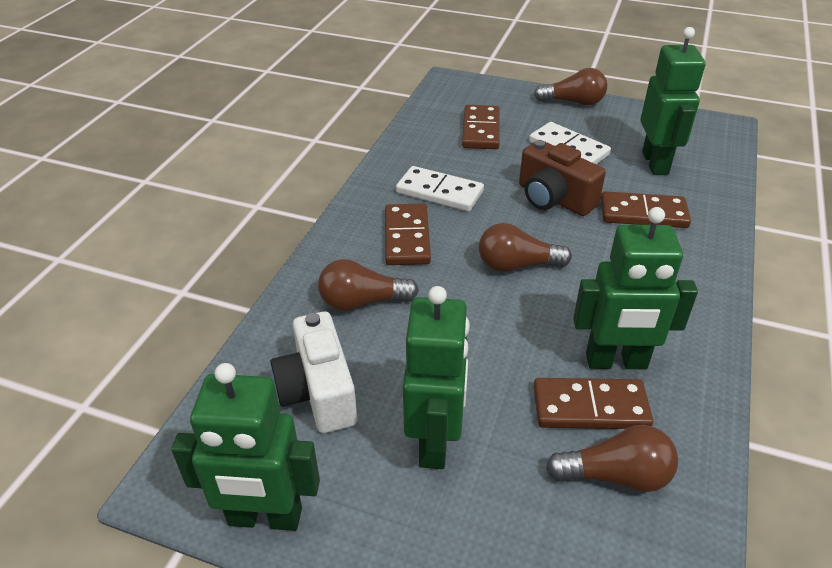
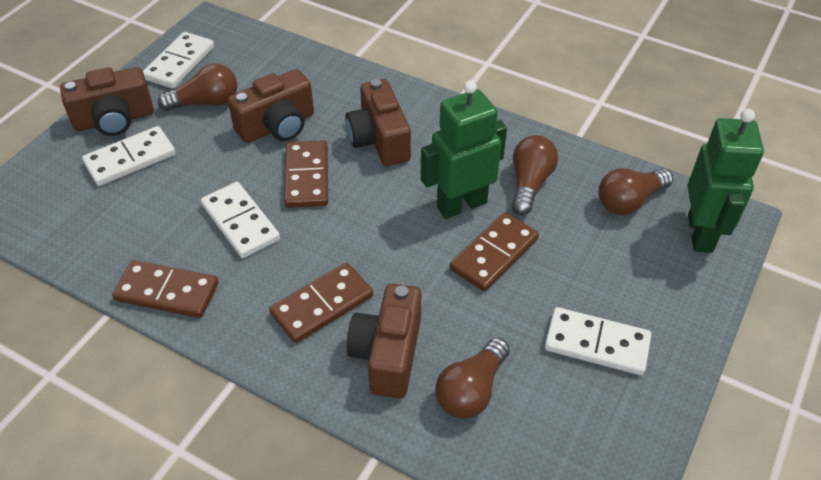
brown camera: [519,140,606,216] = 1 -> [60,67,154,136] [228,69,314,143] [345,79,411,166] [347,284,421,399] = 4
green robot: [171,363,320,531] [403,286,470,469] [573,207,698,369] [640,27,706,175] = 4 -> [421,80,507,219] [688,109,764,253] = 2
white camera: [270,311,357,433] = 1 -> none = 0
white domino: [396,166,484,211] [529,122,611,164] = 2 -> [82,126,176,186] [143,32,214,89] [201,182,280,258] [545,307,652,375] = 4

